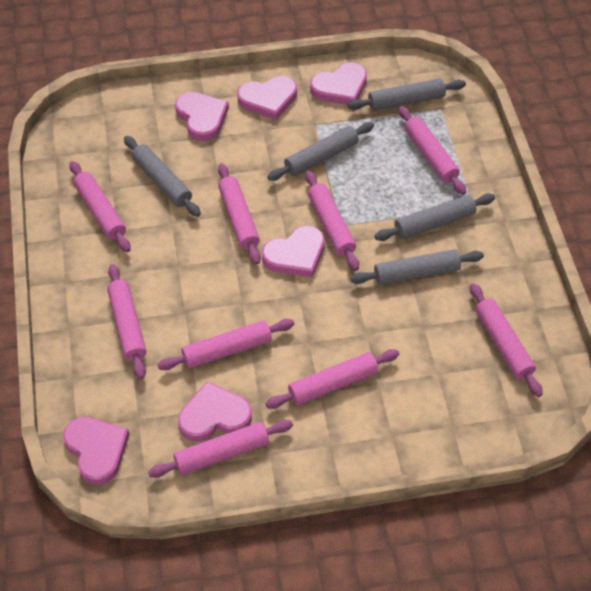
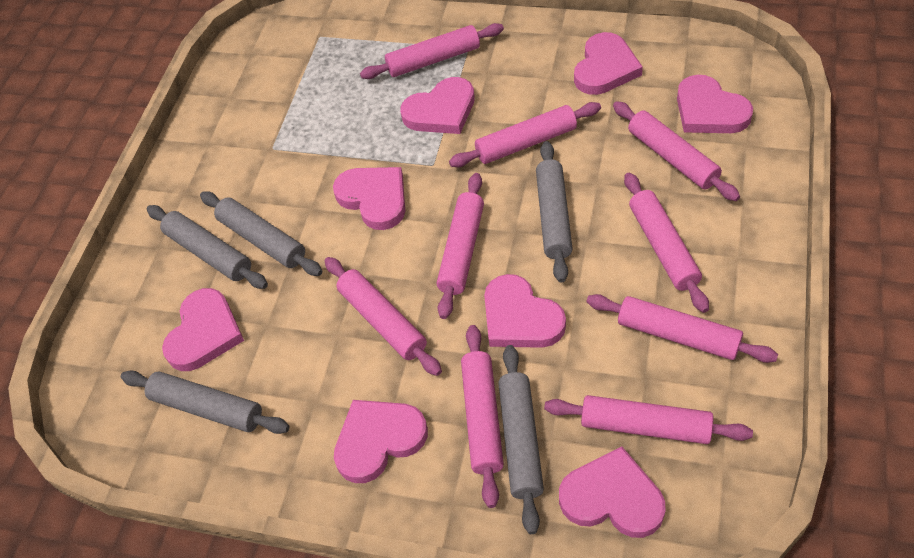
pink heart: [63,417,130,485] [175,92,229,141] [178,381,252,442] [237,76,297,120] [262,226,325,277] [310,62,367,105] = 6 -> [162,288,244,371] [333,167,405,230] [334,400,428,483] [400,77,475,134] [484,274,566,348] [559,446,666,538] [574,32,643,95] [677,75,753,133] = 8

